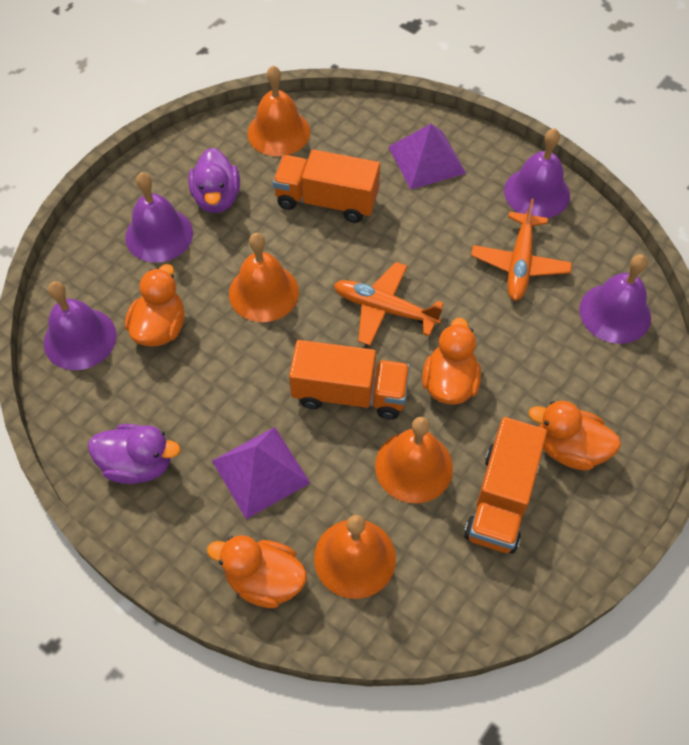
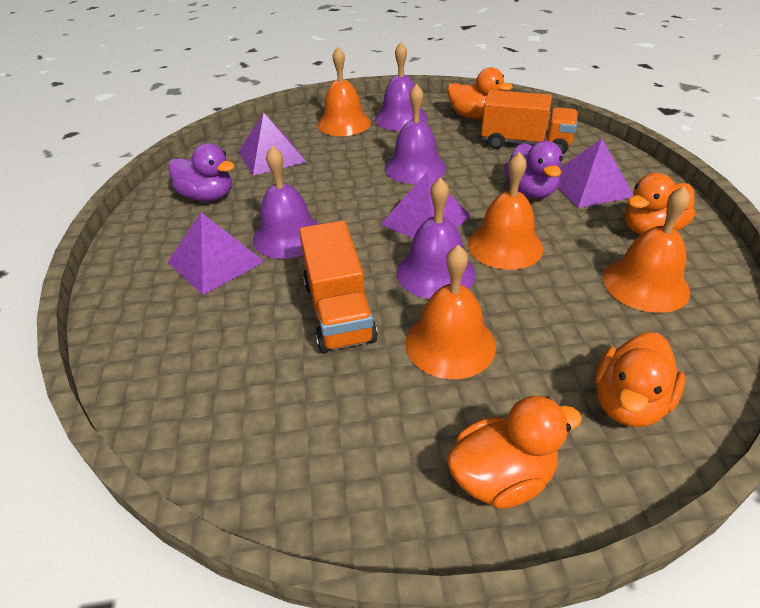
orange plane: [334,262,444,346] [471,198,572,301] = 2 -> none = 0
orange truck: [273,149,380,223] [289,340,410,419] [464,417,547,554] = 3 -> [299,221,378,353] [481,90,578,154] = 2
purple pyramid: [212,427,310,519] [388,124,466,190] = 2 -> [168,213,265,295] [238,112,306,176] [380,171,471,238] [558,139,633,208] = 4

